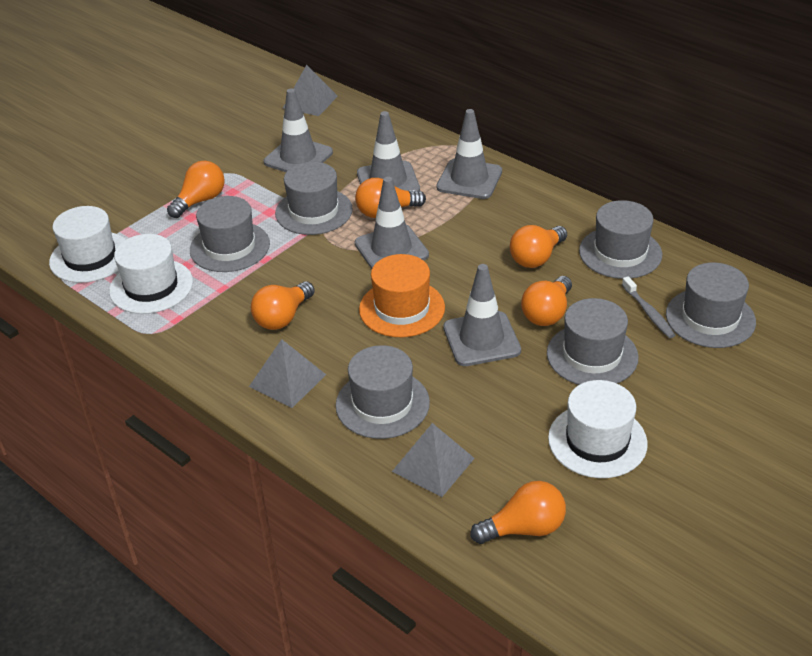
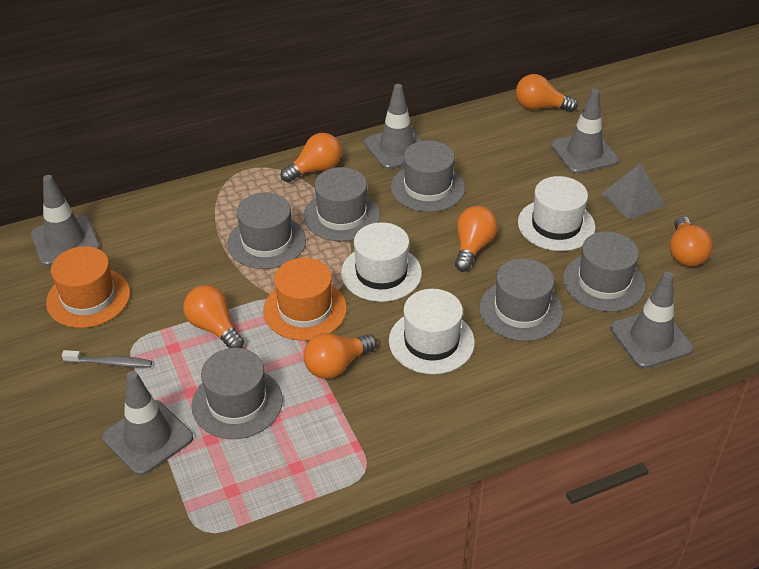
grey pyramid: [249,339,326,408] [283,65,338,116] [392,423,475,497] = 3 -> [601,163,665,220] = 1
orange hat: [359,254,445,337] = 1 -> [46,246,130,328] [263,258,347,341] = 2

